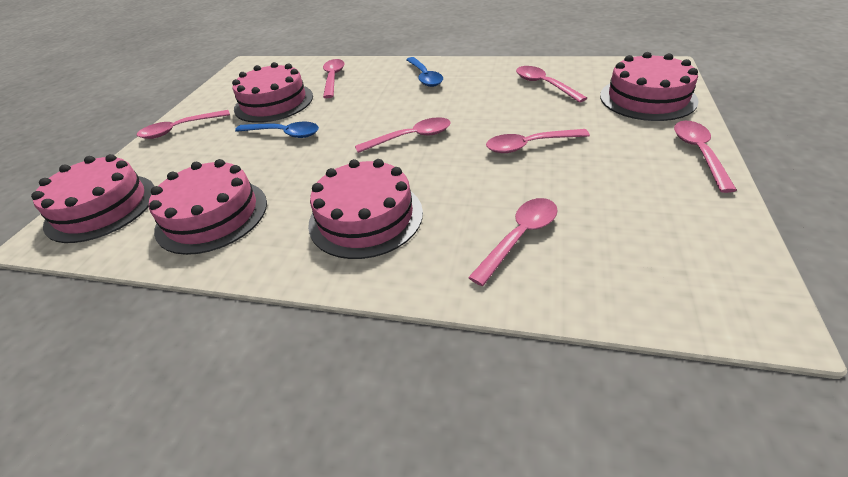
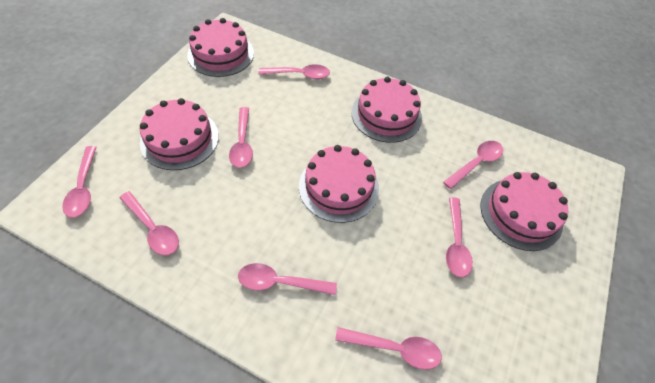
blue spoon: [235,122,319,138] [406,57,443,87] = 2 -> none = 0
pink spoon: [137,110,230,139] [323,59,344,98] [355,117,451,153] [468,198,558,286] [486,129,590,153] [516,66,587,103] [674,121,737,193] = 7 -> [62,146,97,218] [120,191,179,255] [229,107,253,168] [238,263,337,295] [259,64,330,79] [335,327,442,370] [443,141,503,189] [446,197,473,278] = 8

